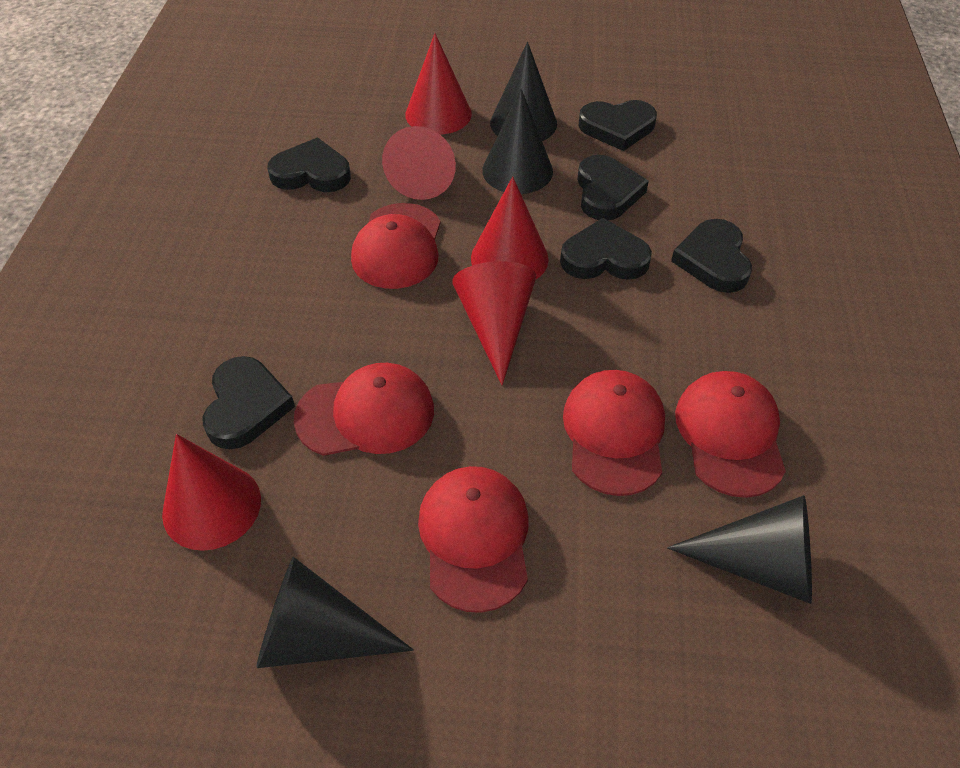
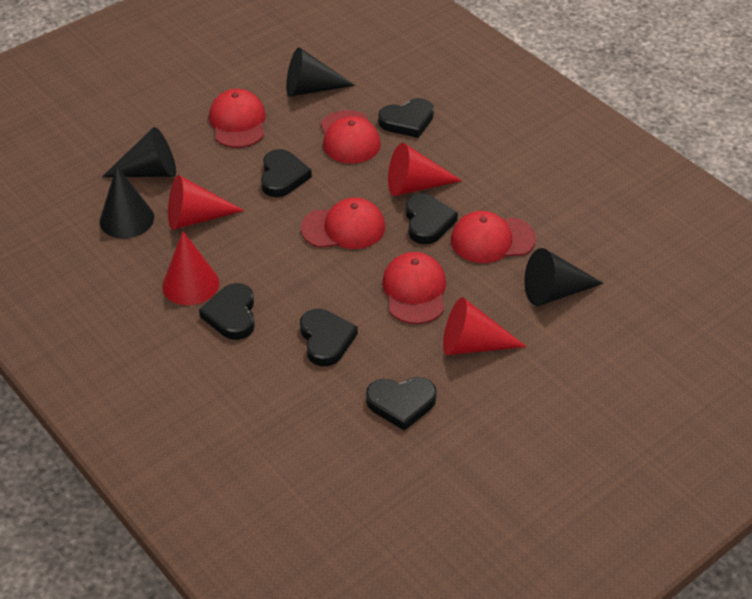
red cone: [162,434,261,551] [382,126,456,200] [405,33,472,135] [452,261,537,385] [471,176,549,279] = 5 -> [162,231,219,305] [168,175,245,230] [388,143,462,196] [443,297,527,355] = 4

